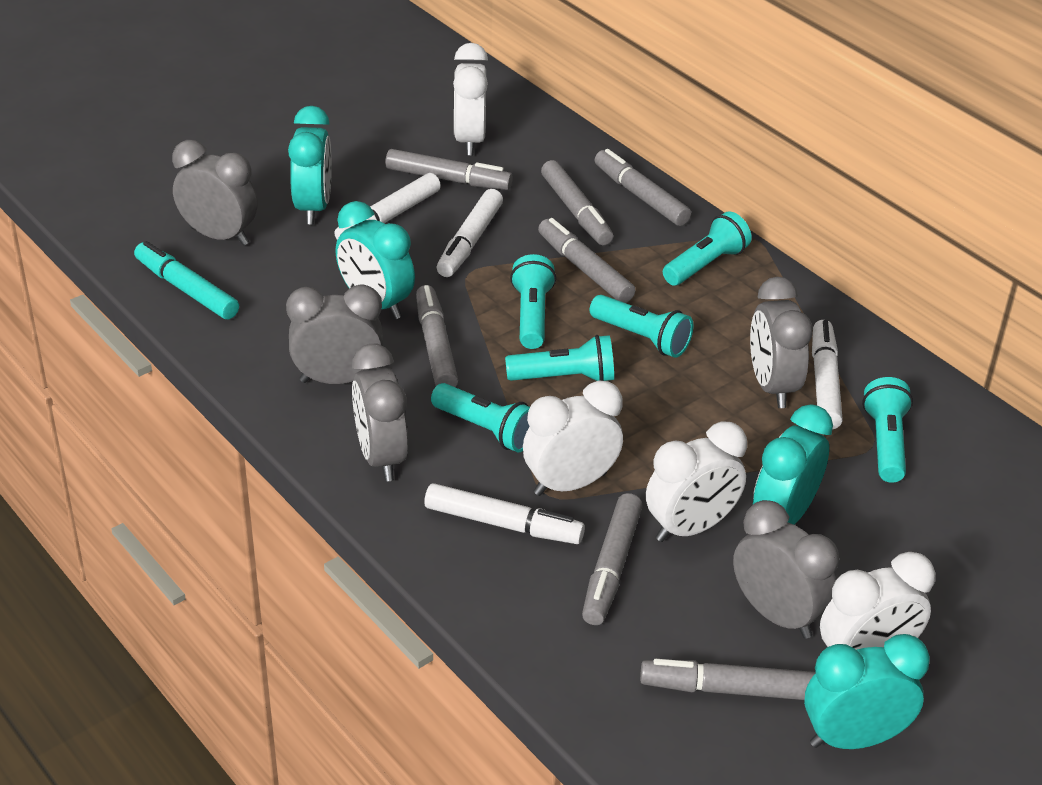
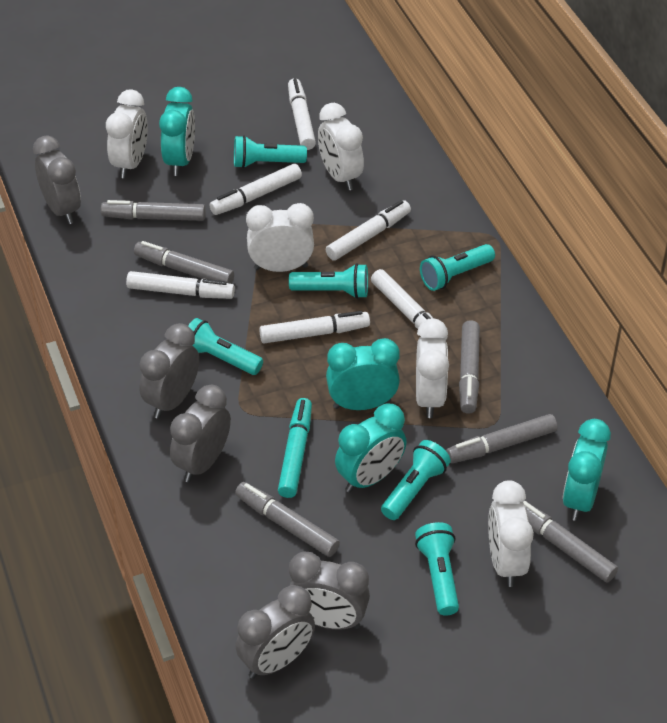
grey marker: [385,149,513,190] [416,285,458,387] [538,218,636,303] [541,160,613,245] [582,493,643,625] [594,149,691,226] [640,659,816,700] = 7 -> [101,200,205,221] [134,241,234,284] [235,482,340,557] [446,414,557,463] [459,320,480,414] [523,501,618,583] = 6
white clock: [453,43,488,156] [523,380,623,496] [646,421,747,542] [820,552,935,650] = 4 -> [106,90,148,178] [246,203,314,272] [318,103,364,190] [416,319,449,418] [488,480,534,587] = 5
white marker: [334,173,441,240] [424,483,585,544] [437,189,503,277] [812,320,843,429] = 4 -> [126,271,235,299] [209,164,302,215] [259,311,370,343] [288,78,316,150] [326,200,411,261] [371,269,448,340] = 6

